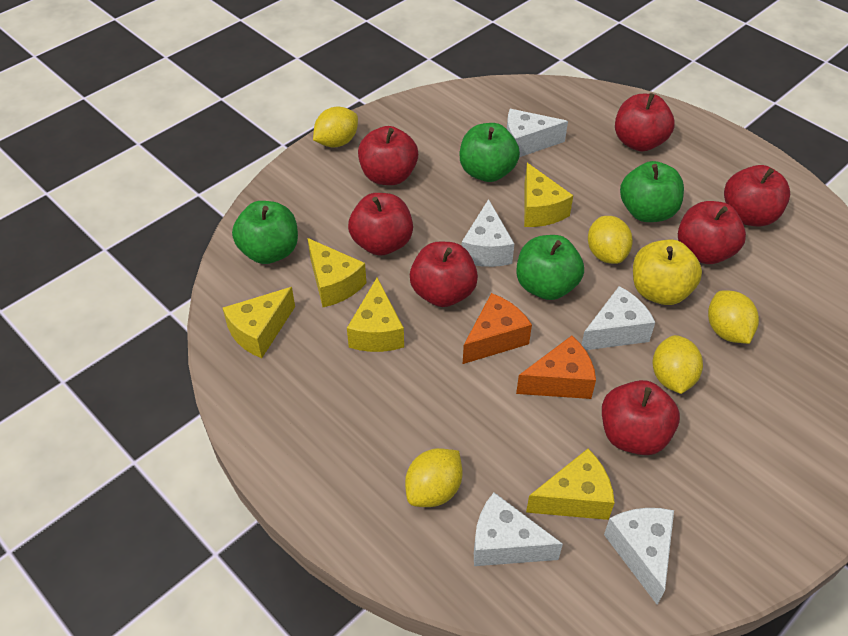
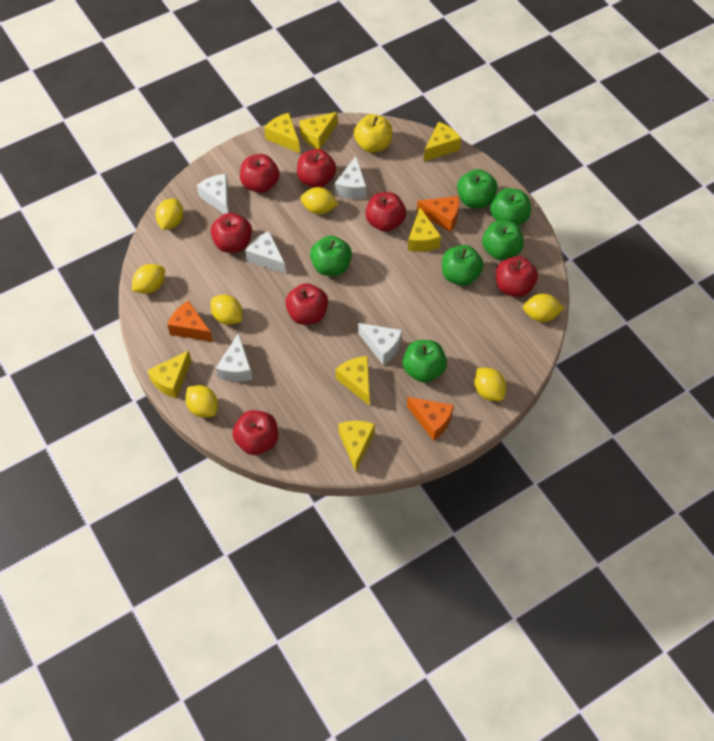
green apple: [232,201,298,264] [460,123,520,182] [516,235,584,300] [620,161,684,222] = 4 -> [310,235,352,276] [403,340,447,383] [442,245,484,286] [457,169,497,208] [482,220,524,260] [490,188,531,225] = 6
orange cheese: [463,293,532,364] [516,336,596,399] = 2 -> [167,301,213,342] [407,397,454,441] [417,196,459,232] = 3
yellow cheese: [223,287,295,358] [307,238,366,307] [347,278,404,352] [524,163,573,227] [526,449,615,520] = 5 -> [147,351,192,399] [264,113,300,153] [299,112,338,149] [336,356,370,405] [338,421,375,472] [408,208,441,252] [424,122,461,162] = 7
yellow lemon: [313,107,358,147] [405,448,463,507] [588,216,633,264] [653,335,703,394] [708,290,759,344] = 5 -> [132,264,165,294] [156,198,183,230] [185,385,218,418] [211,295,242,325] [301,187,338,214] [474,368,506,401] [523,294,564,322] = 7

